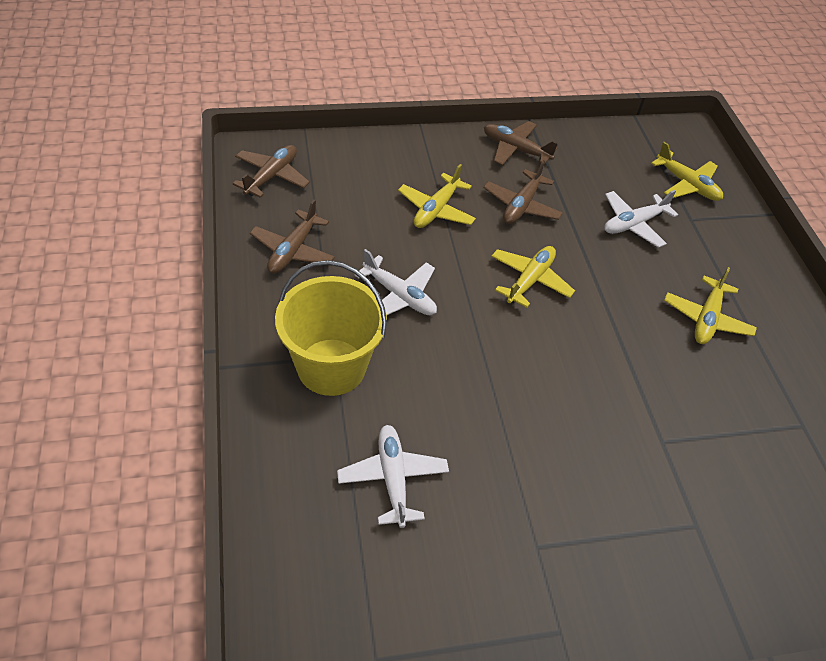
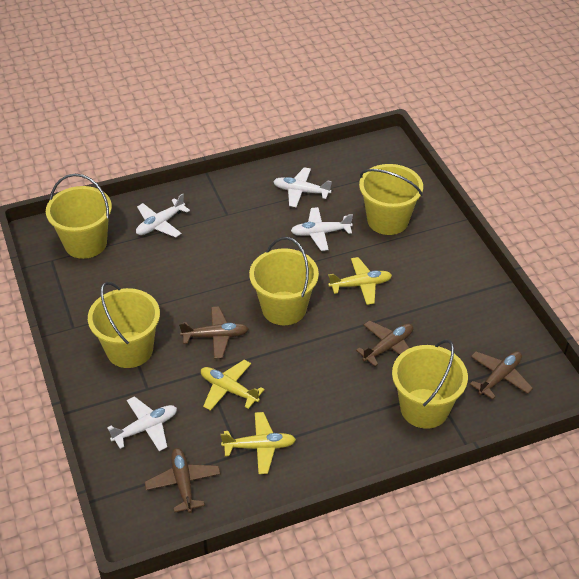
white plane: [337,425,449,528] [354,249,437,315] [604,190,678,248] = 3 -> [107,396,177,451] [136,193,190,237] [273,167,332,207] [291,207,353,251] = 4
yellow bucket: [275,260,387,396] = 1 -> [46,174,112,259] [88,282,160,368] [249,237,319,325] [359,164,423,235] [392,339,468,429] = 5
yellow plane: [398,164,476,228] [491,246,575,308] [651,142,723,201] [664,267,757,344] = 4 -> [201,360,265,411] [221,412,296,474] [328,257,392,305] = 3

